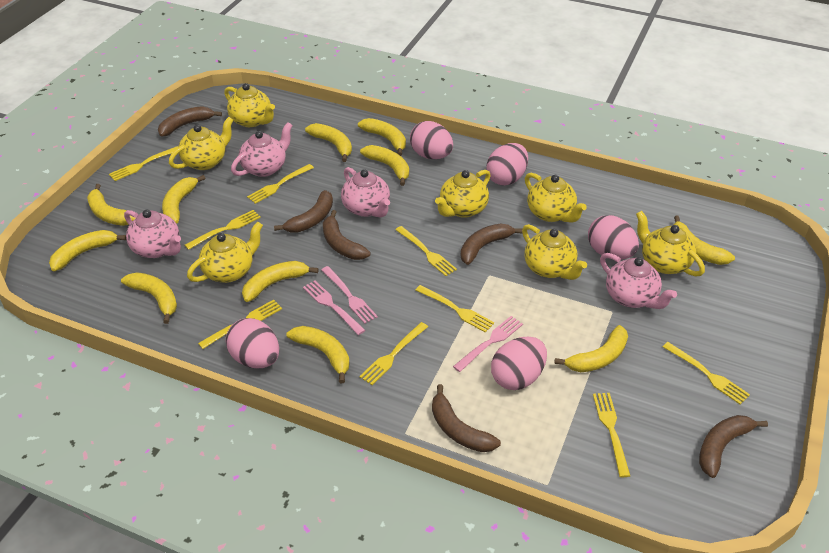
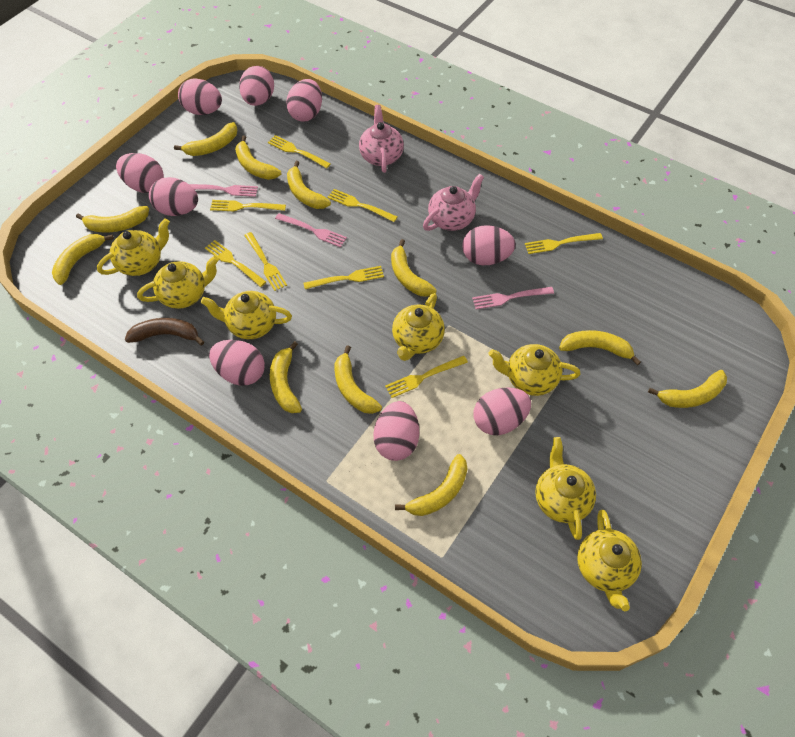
brown banana: [158,106,222,137] [274,190,333,233] [323,210,371,260] [432,384,501,452] [461,223,523,265] [699,415,768,478] = 6 -> [125,318,204,346] = 1
pink egg: [226,318,279,368] [410,121,453,159] [486,143,528,186] [491,337,547,390] [588,215,639,259] = 5 -> [116,153,164,193] [149,177,198,216] [178,78,222,115] [209,340,265,386] [239,66,274,106] [286,79,322,122] [373,401,419,461] [462,225,516,265] [474,387,531,435] = 9
pink teapot: [124,209,181,258] [231,122,293,177] [341,167,390,218] [600,253,677,309] = 4 -> [359,105,404,173] [423,174,484,231] = 2
yellow fork: [109,146,178,181] [185,210,261,250] [198,300,282,349] [247,164,314,204] [359,322,428,385] [395,226,457,276] [415,285,494,333] [593,393,630,477] [663,342,750,404] = 9 -> [205,240,266,287] [210,200,286,211] [244,232,287,291] [268,135,331,168] [304,266,384,289] [327,189,397,222] [385,356,468,398] [525,233,603,254] = 8

